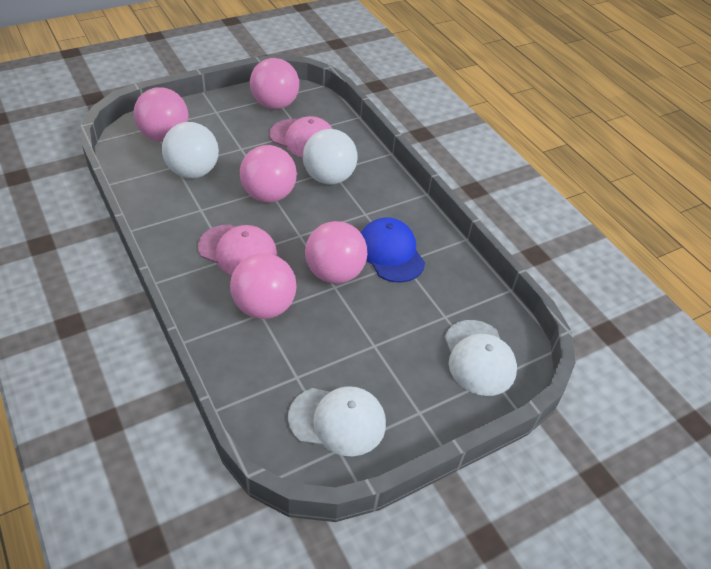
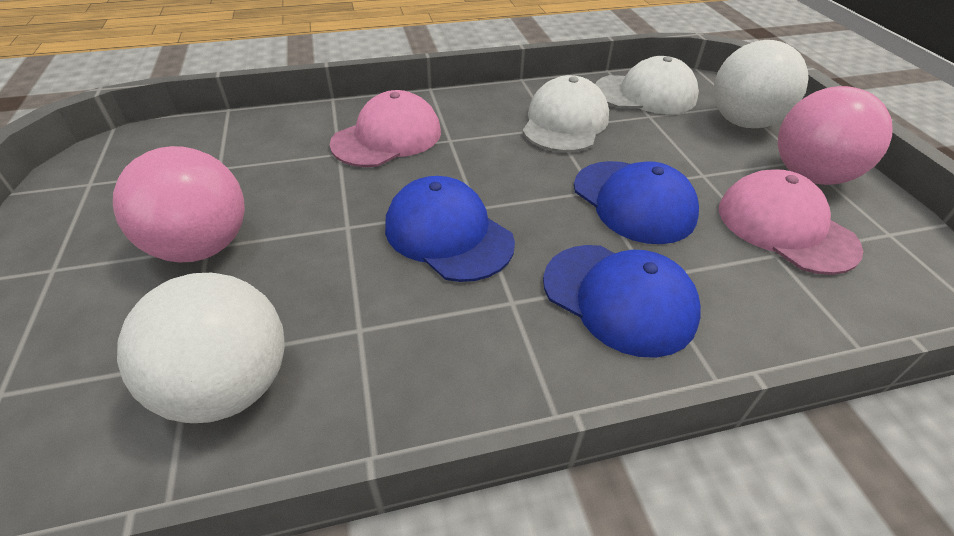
blue cap: [361,217,425,283] = 1 -> [385,176,515,282] [543,245,701,358] [574,161,699,244] = 3
pink ball: [134,87,188,142] [230,253,297,319] [240,145,297,202] [250,58,299,109] [305,221,367,284] = 5 -> [113,146,245,263] [778,86,893,185] = 2

